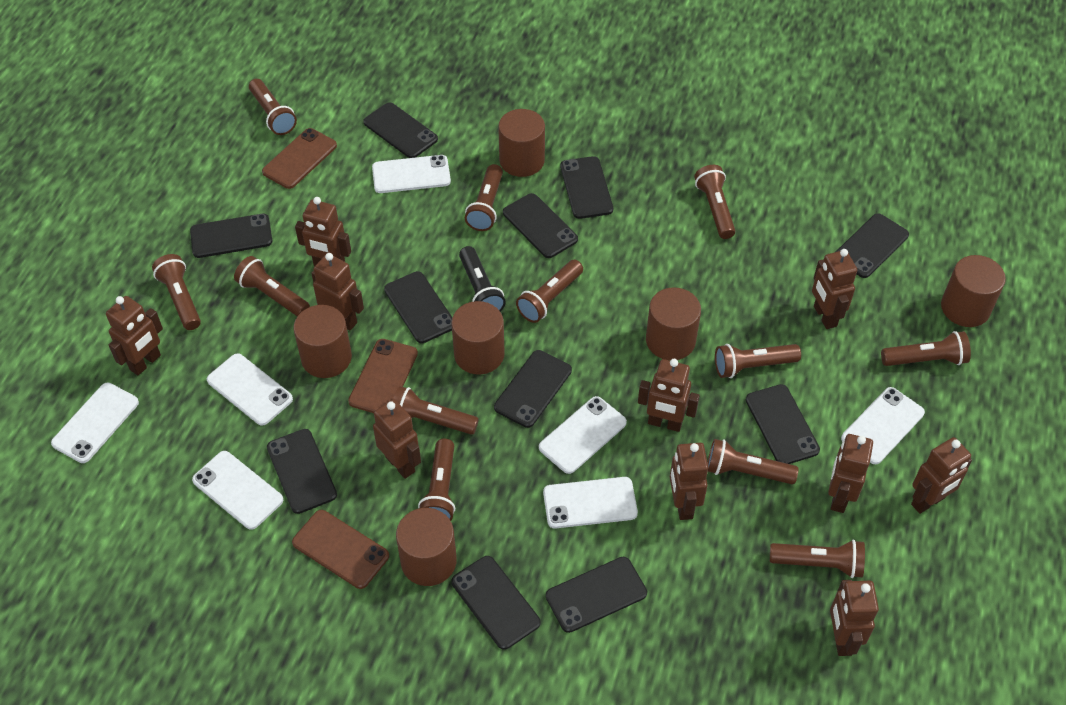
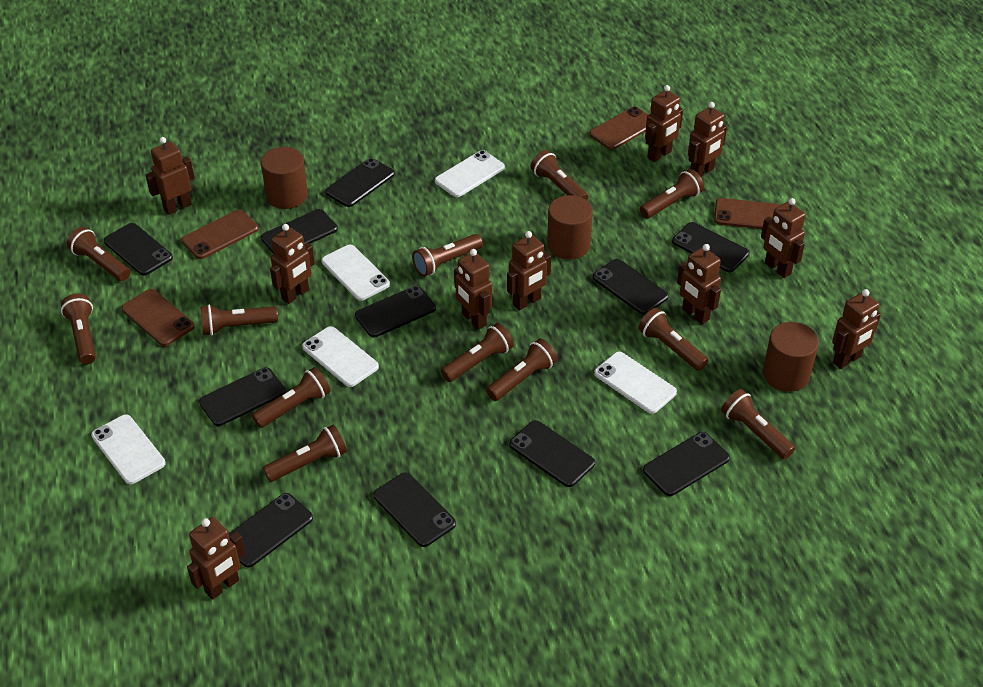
black flashlight: [459,246,506,311] = 1 -> none = 0
brown cylinder: [294,305,352,378] [396,508,457,586] [451,301,505,375] [498,109,545,177] [646,287,701,360] [941,255,1006,327] = 6 -> [261,147,308,209] [547,195,593,260] [763,322,819,392] = 3
brown phone: [262,128,337,189] [292,510,389,589] [348,339,418,413] = 3 -> [121,289,194,346] [181,210,259,259] [589,107,648,150] [714,198,782,229] = 4
white phone: [51,383,139,463] [192,451,283,530] [207,353,293,426] [372,155,451,193] [539,396,627,474] [543,477,638,529] [841,387,925,464] = 7 -> [91,414,166,484] [302,326,379,387] [322,245,390,301] [435,150,505,197] [594,352,677,414] = 5

